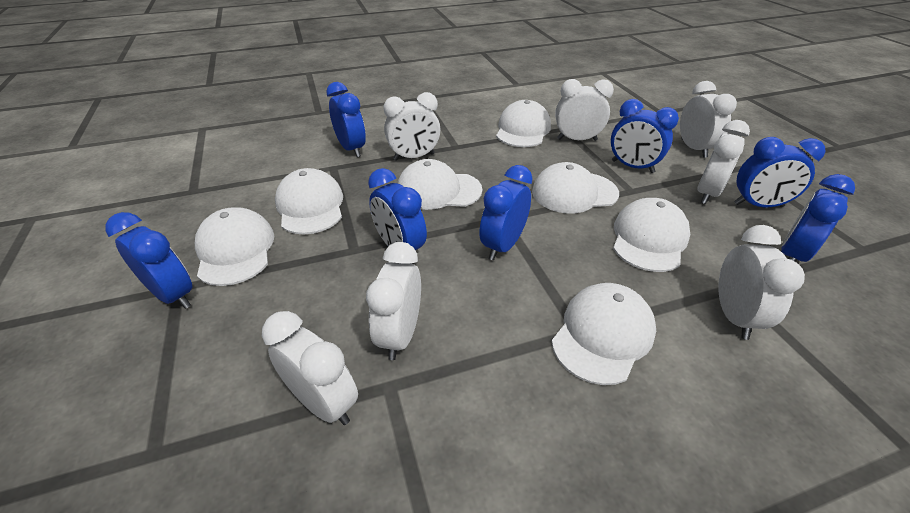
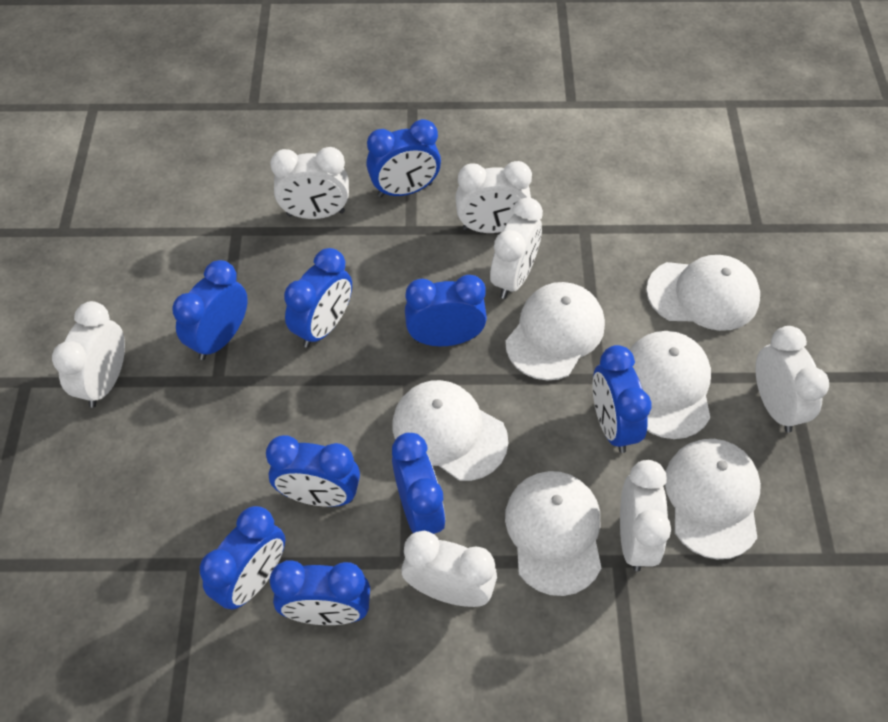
blue clock: [105,212,193,309] [326,82,366,157] [368,168,427,250] [479,165,533,260] [611,99,679,173] [734,137,825,207] [781,174,855,262] = 7 -> [172,260,248,360] [200,506,285,610] [266,435,360,507] [270,560,370,625] [284,248,352,348] [366,119,441,197] [392,433,445,534] [405,275,487,346] [593,345,651,453] = 9
white cap: [195,207,274,286] [275,168,343,234] [397,159,482,210] [496,100,551,147] [532,162,619,213] [552,283,656,385] [613,198,690,272] = 7 -> [392,380,508,481] [505,282,605,380] [505,471,601,596] [629,331,711,439] [646,255,760,331] [665,439,761,560] = 6

